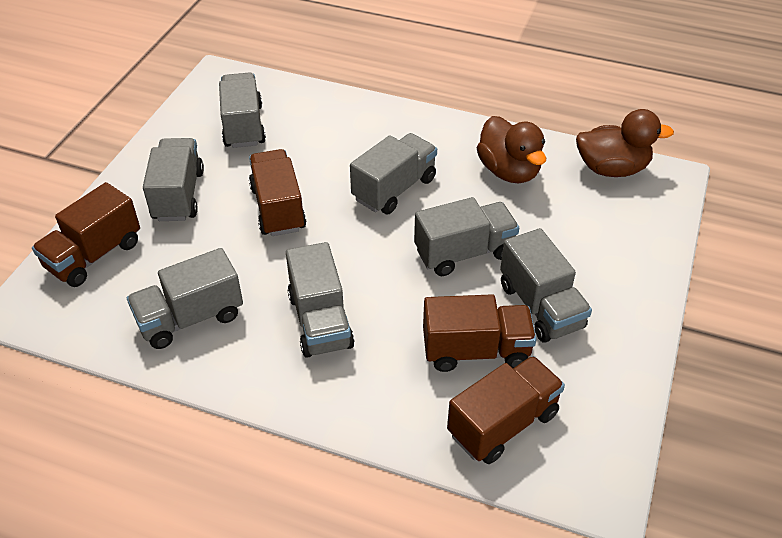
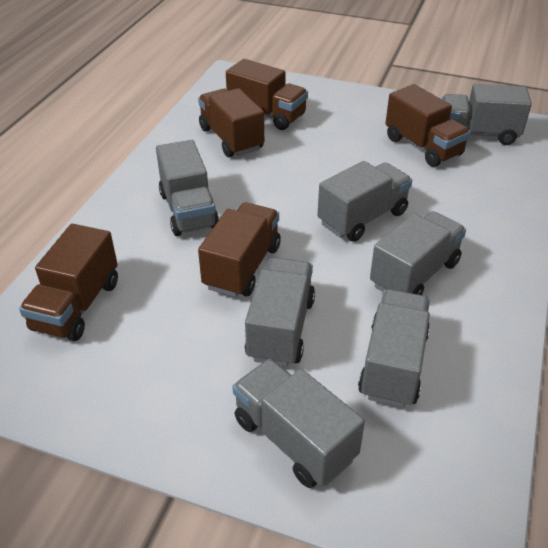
brown duck: [477,116,546,183] [576,109,674,177] = 2 -> none = 0
brown truck: [32,182,140,287] [249,149,306,236] [423,294,536,372] [447,356,565,464] = 4 -> [19,224,118,341] [198,88,264,157] [198,202,281,297] [226,59,308,130] [385,84,471,167] = 5

